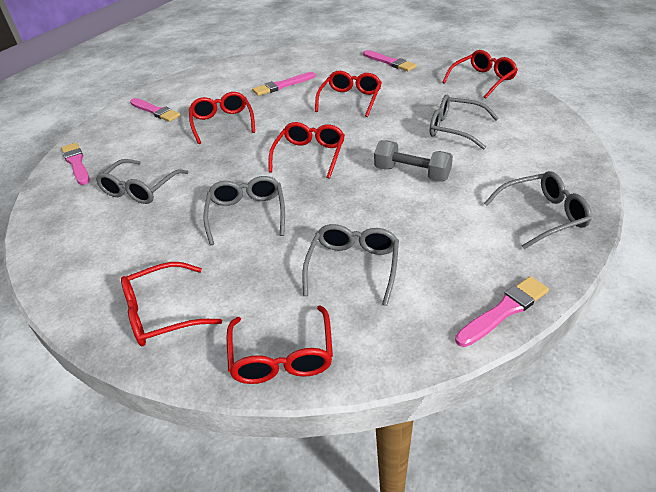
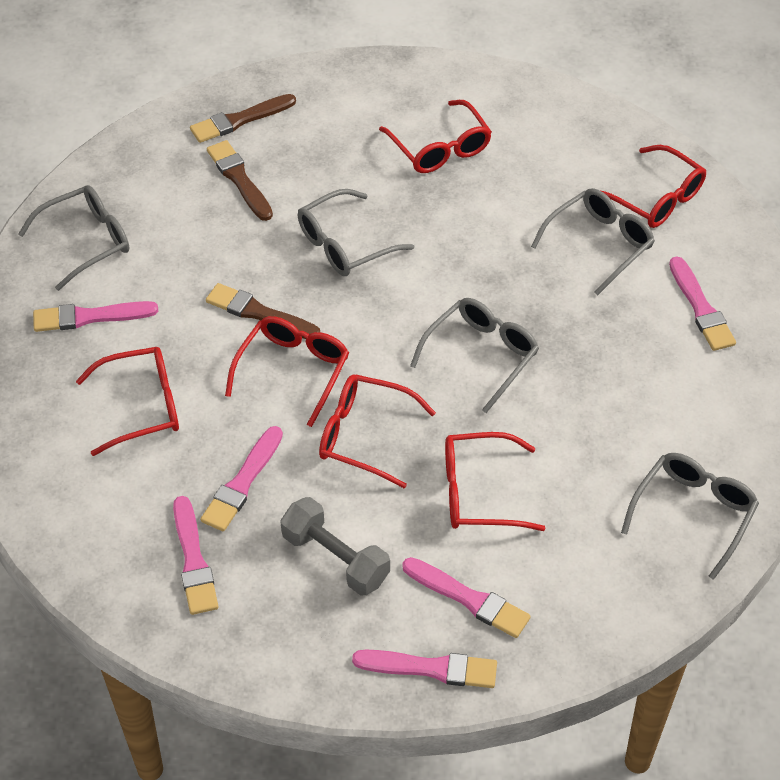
brown brush: none = 0 -> [190,94,296,143] [206,283,320,339] [207,140,273,221] = 3
pink brush: [61,142,90,185] [130,98,181,122] [252,72,315,96] [363,50,417,71] [455,276,549,347] = 5 -> [33,301,158,332] [173,496,219,615] [200,426,283,531] [352,650,497,688] [402,557,531,638] [669,256,736,351] = 6

